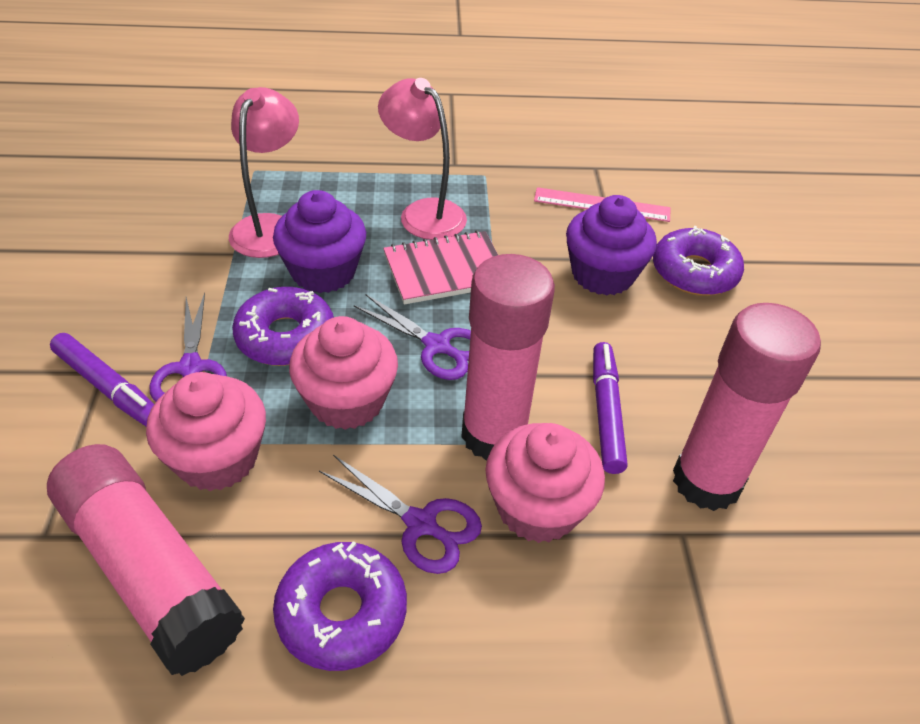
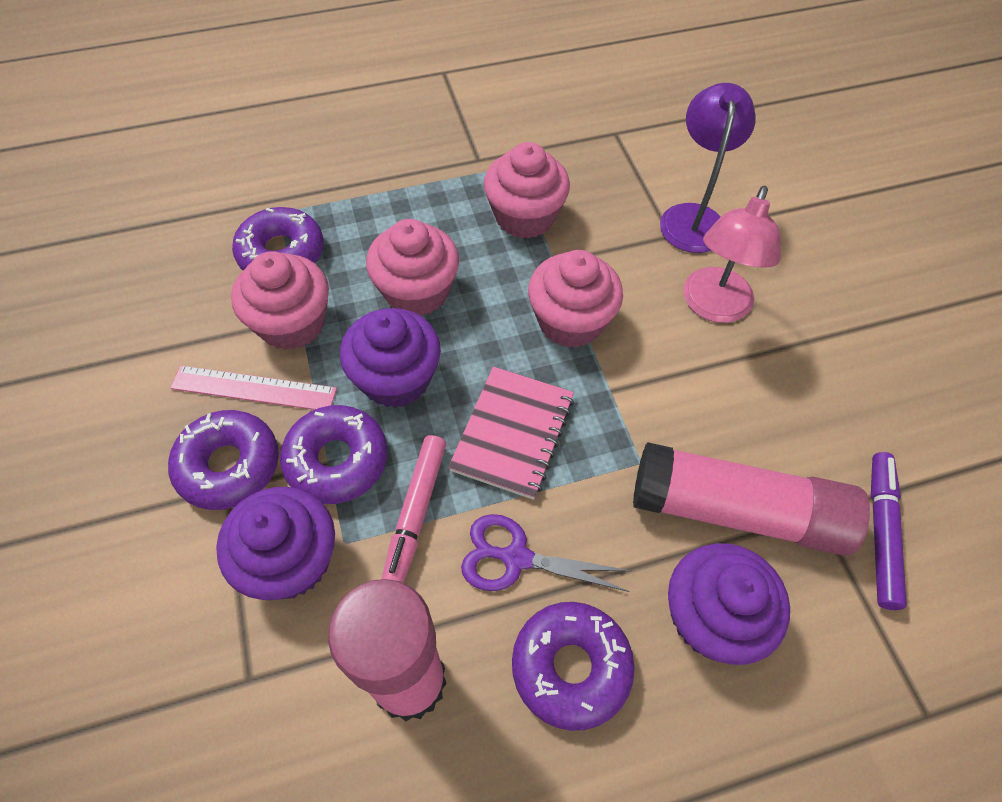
pink cupcake: [146,372,266,491] [289,316,398,430] [485,423,605,543] = 3 -> [231,251,329,350] [366,219,459,316] [484,142,570,239] [528,250,623,348] = 4
pink glue stick: [47,444,245,676] [461,254,555,461] [673,303,821,511] = 3 -> [328,579,447,721] [633,442,870,556] = 2
pink lamp: [229,87,299,258] [378,78,467,240] = 2 -> [683,186,781,323] = 1
pink marker: none = 0 -> [382,435,446,583] = 1
purple cupcake: [273,190,366,293] [566,195,657,296] = 2 -> [216,487,335,600] [340,308,441,408] [668,543,790,665] = 3
purple donut: [232,287,334,366] [273,541,407,671] [653,226,744,296] = 3 -> [168,410,279,510] [232,207,324,270] [280,405,388,504] [512,602,635,731] = 4
purple lamp: none = 0 -> [660,83,756,253] = 1
purple marker: [50,333,154,427] [593,342,628,474] = 2 -> [871,452,907,610] = 1
purple scissors: [149,293,227,401] [319,455,482,574] [354,294,471,380] = 3 -> [461,514,631,592] = 1

